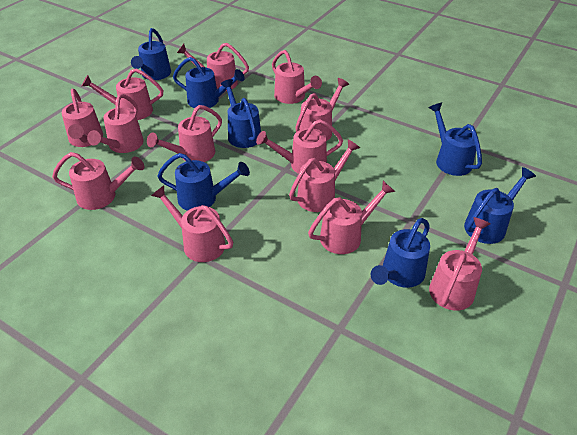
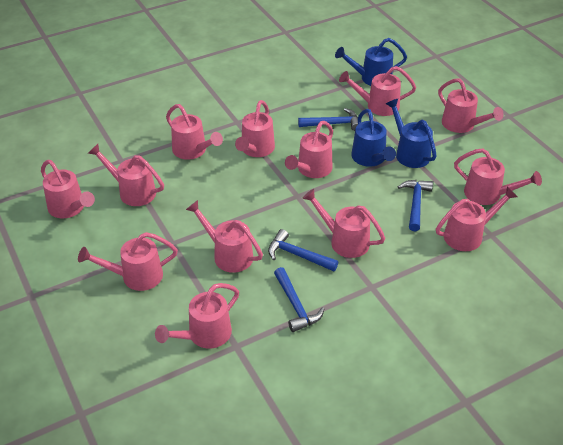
blue hammer: none = 0 -> [268,229,338,271] [274,267,324,332] [298,108,358,131] [398,180,433,231] = 4
blue watering can: [131,28,171,80] [157,153,250,211] [173,57,244,108] [220,79,261,148] [371,218,430,288] [429,103,482,176] [464,167,536,244] = 7 -> [335,38,407,86] [351,109,396,167] [386,99,437,168] = 3

